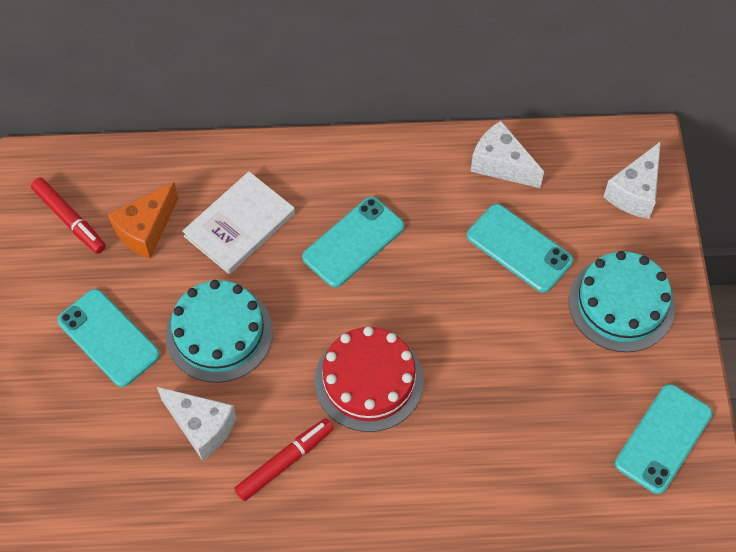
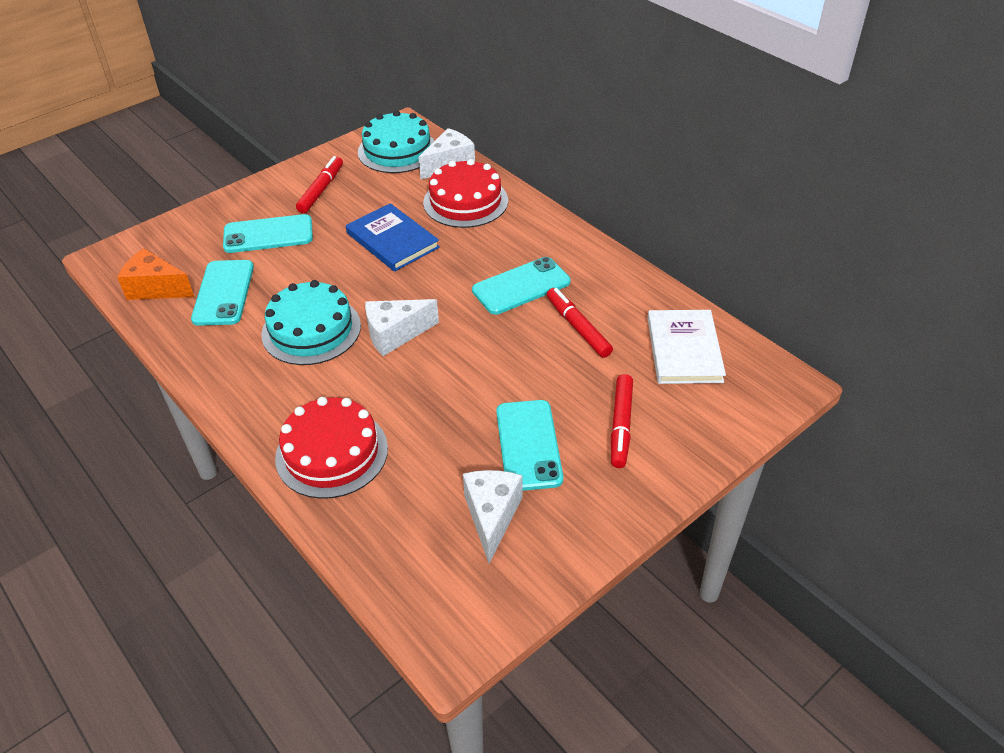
blue book: none = 0 -> [346,203,440,272] = 1
red cake: [315,326,424,432] = 1 -> [275,397,388,499] [423,159,508,228] = 2
red marker: [31,178,106,254] [234,418,334,501] = 2 -> [296,156,343,213] [547,288,613,358] [611,374,633,468] = 3

